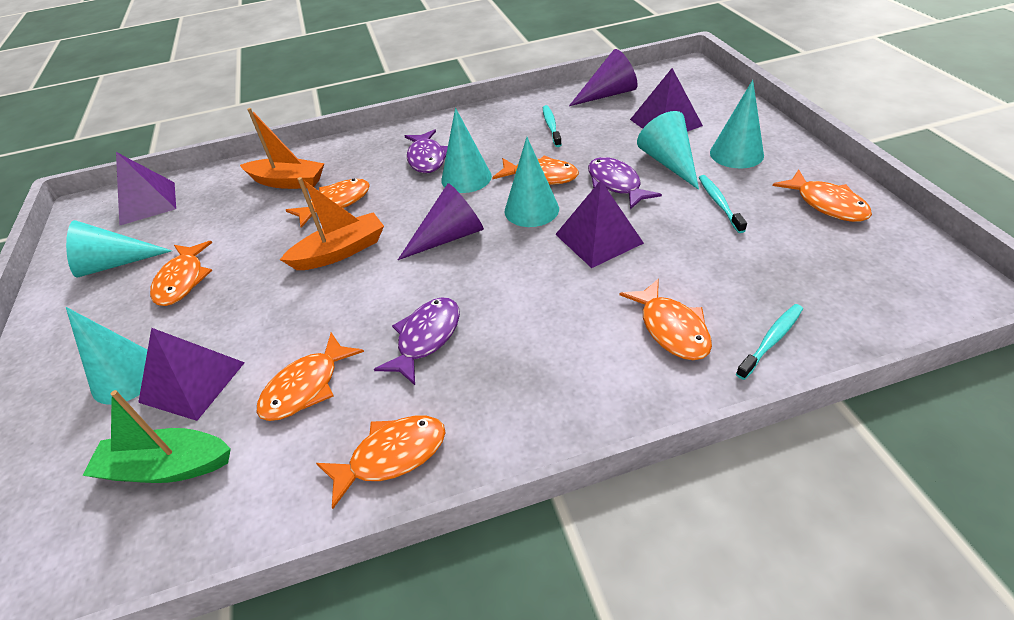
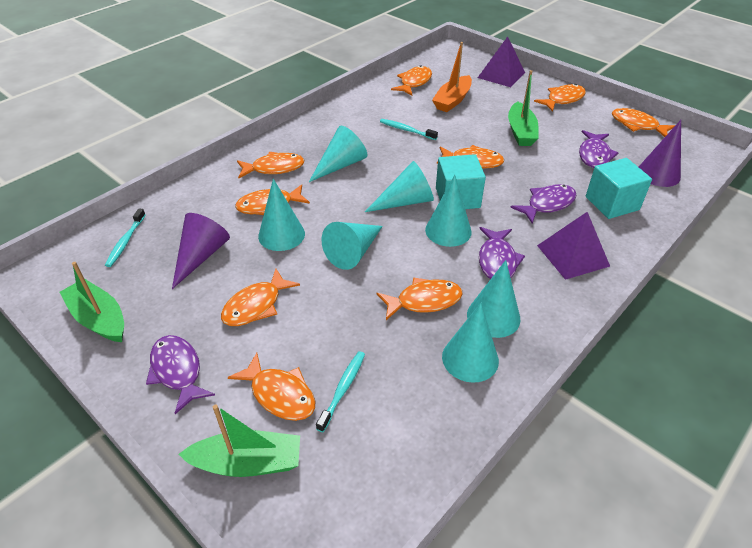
green boat: [82,390,231,483] = 1 -> [60,262,124,342] [179,404,300,477] [508,70,539,146] = 3
orange boat: [240,108,325,189] [280,177,384,270] = 2 -> [432,42,472,112] = 1
orange fish: [150,241,212,306] [257,332,364,421] [286,179,370,228] [316,416,446,509] [492,155,579,185] [619,279,712,360] [772,170,872,222] = 7 -> [221,269,300,326] [228,352,315,421] [235,184,310,215] [237,152,304,178] [377,277,463,320] [391,66,432,96] [437,145,504,169] [534,84,586,112] [612,108,675,137] = 9
purple fish: [374,297,460,385] [405,129,448,173] [588,157,662,209] = 3 -> [146,335,215,414] [479,227,525,279] [510,184,577,224] [579,130,618,168] = 4
purple pyramid: [116,152,176,226] [138,328,245,421] [555,180,644,268] [630,68,703,132] = 4 -> [478,36,525,87] [537,212,610,280] = 2
turquoise cone: [66,220,172,278] [66,307,147,405] [441,108,492,193] [505,137,559,227] [637,111,699,190] [710,80,764,168] = 6 -> [258,179,305,251] [309,126,367,182] [322,222,383,270] [365,161,434,212] [425,175,472,247] [442,303,499,383] [467,260,520,338] = 7
turquoise cube: none = 0 -> [436,154,486,209] [586,158,652,219] = 2

